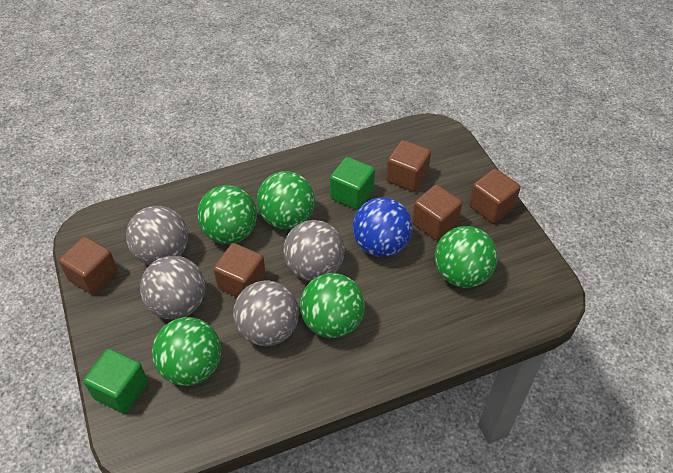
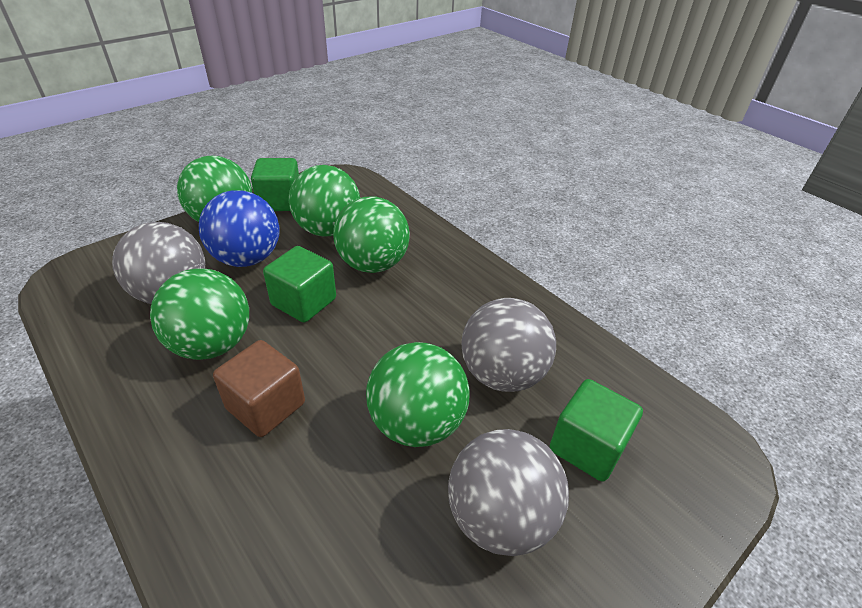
brown cube: [59,237,118,295] [213,243,266,297] [386,140,431,192] [412,185,462,240] [469,169,521,223] = 5 -> [213,340,305,437] = 1
green cube: [83,349,148,414] [330,157,375,210] = 2 -> [251,158,299,211] [263,246,336,323] [550,379,643,482] = 3
grey ball: [126,206,188,265] [140,256,205,320] [233,280,299,346] [283,220,345,281] = 4 -> [112,222,205,304] [448,429,569,556] [461,298,556,392] = 3

